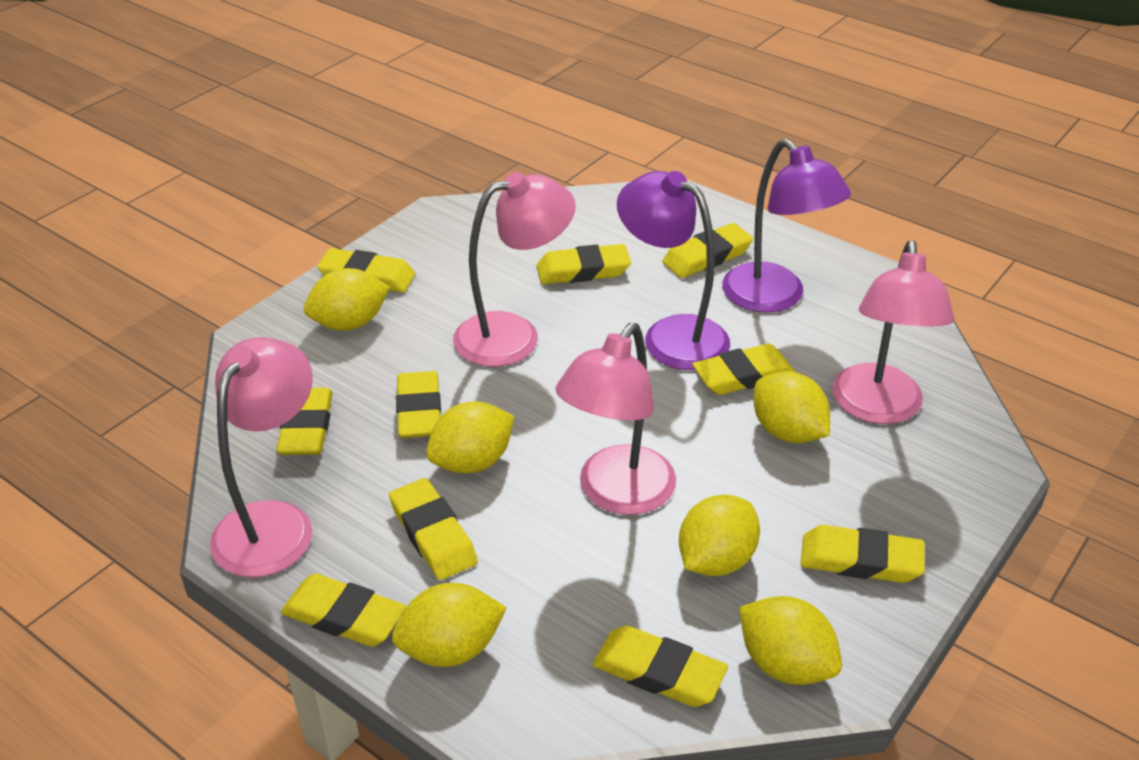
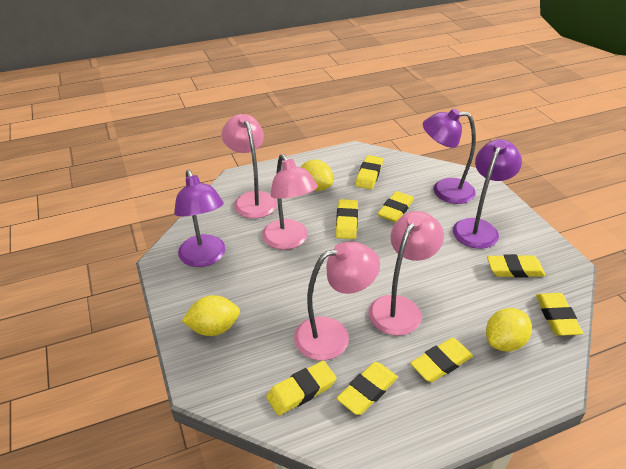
purple lamp: [617,171,730,370] [722,139,851,313] = 2 -> [174,170,226,267] [423,109,476,204] [453,139,522,249] = 3
yellow eraser: [276,388,333,455] [281,573,406,647] [317,248,415,292] [389,478,478,580] [396,371,441,438] [537,244,631,284] [593,625,728,707] [662,223,753,278] [692,344,795,395] [801,525,925,583] = 10 -> [266,361,337,416] [336,199,358,239] [336,362,398,415] [355,155,383,189] [378,191,414,222] [410,338,473,382] [487,254,546,278] [536,293,583,336] = 8
yellow lemon: [304,268,390,331] [392,583,507,667] [426,401,514,474] [679,495,760,576] [739,596,842,685] [754,371,830,443] = 6 -> [182,295,240,336] [301,160,333,191] [486,308,532,352] = 3

